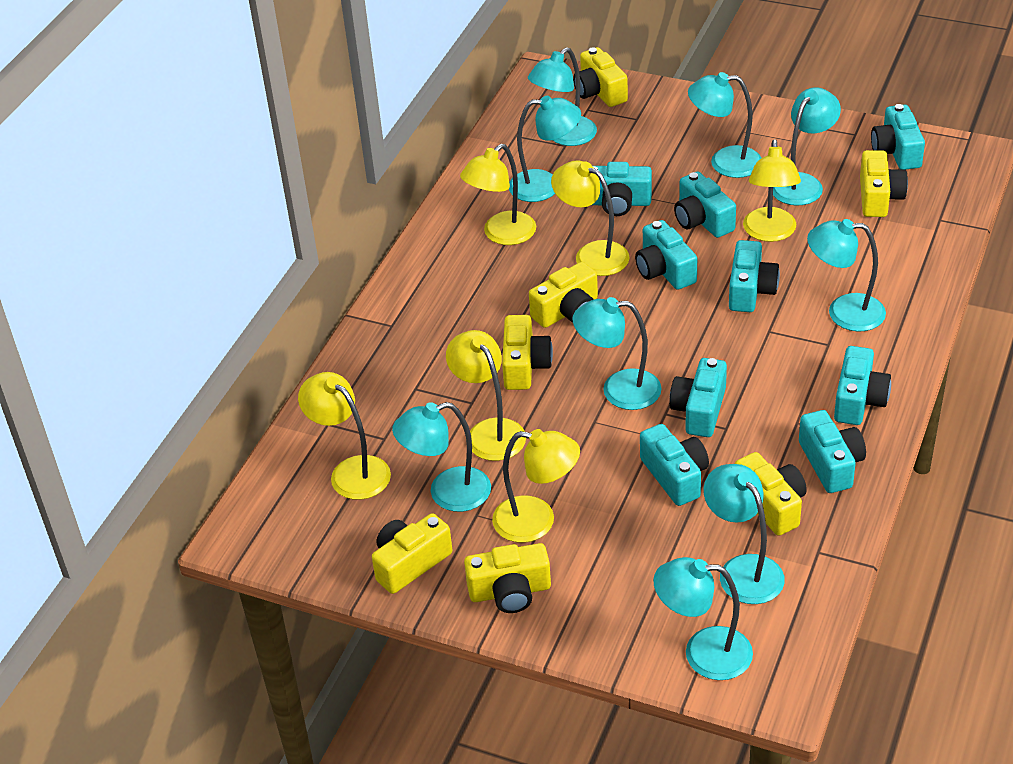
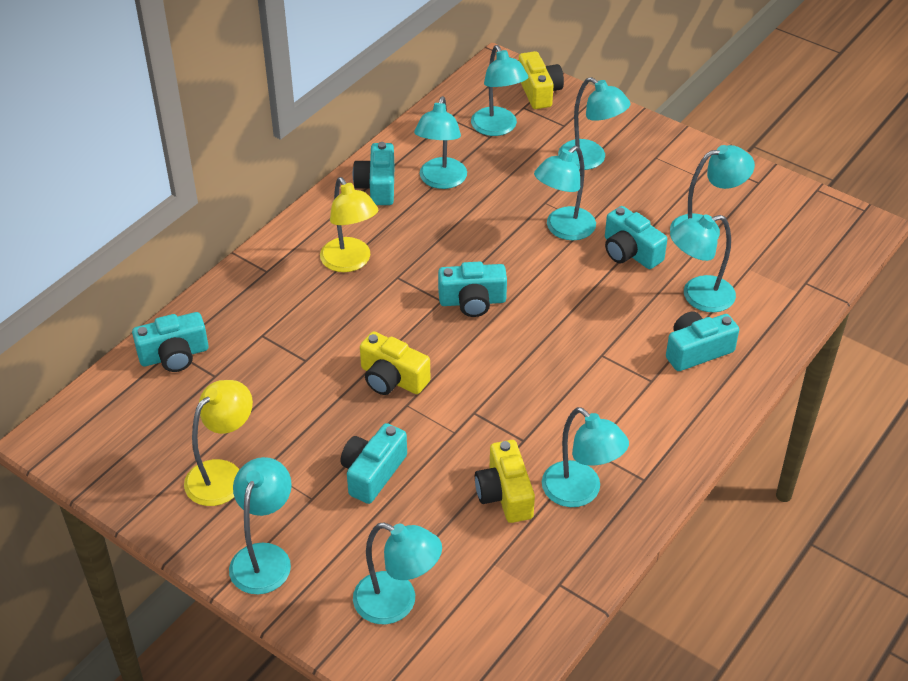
turquoise camera: [592,162,652,216] [635,220,697,290] [640,424,709,506] [669,358,727,437] [674,171,736,238] [729,240,780,312] [799,410,866,493] [834,346,891,425] [871,104,925,170] = 9 -> [132,312,208,372] [341,423,407,504] [353,142,394,205] [438,262,507,317] [605,206,667,269] [666,311,739,371] = 6
yellow camera: [372,513,452,594] [464,543,551,613] [502,315,553,390] [529,262,598,328] [573,47,628,107] [735,452,807,536] [860,150,908,217] = 7 -> [360,331,430,395] [475,440,535,523] [519,51,564,109] = 3
yellow lamp: [298,372,391,500] [446,330,526,461] [460,144,536,245] [492,429,580,543] [551,160,630,276] [743,139,801,242] = 6 -> [184,380,253,506] [320,177,378,272] = 2

